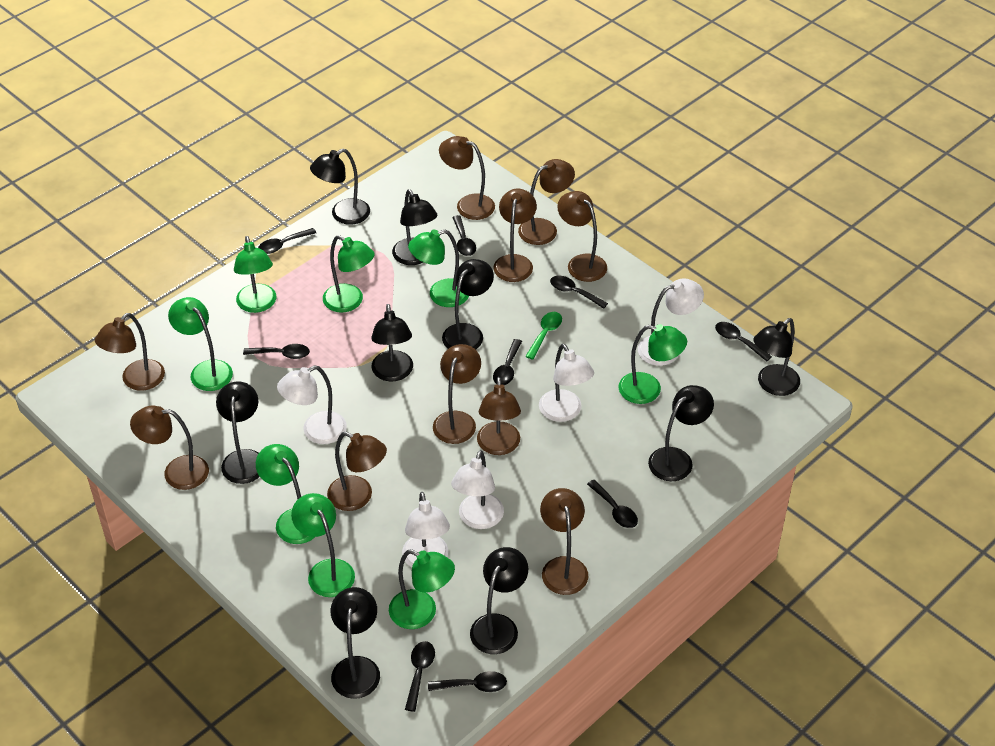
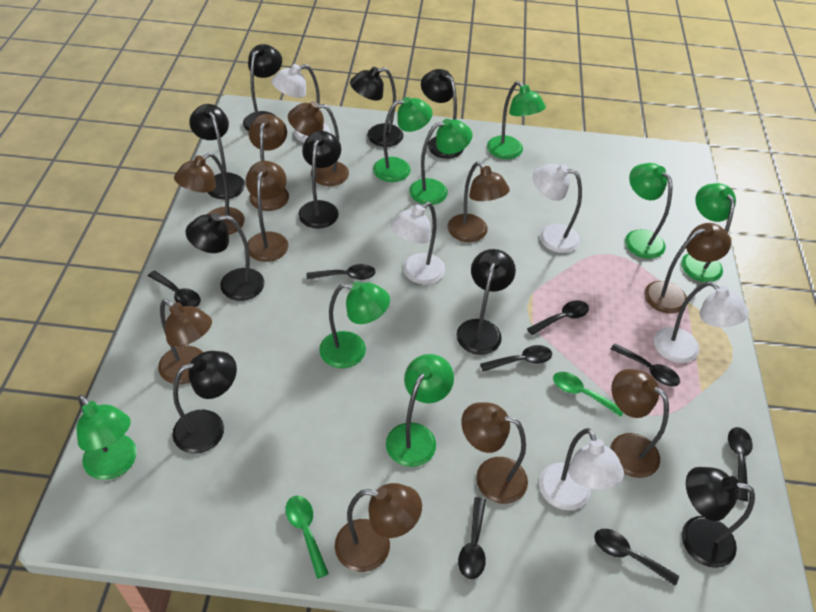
black spoon: [243,344,310,359] [258,228,316,254] [405,641,435,712] [428,671,507,692] [452,215,476,256] [493,339,522,385] [550,276,608,309] [587,480,638,528] [715,322,772,361] = 9 -> [148,271,201,307] [307,264,376,280] [458,497,486,579] [480,345,552,372] [527,300,589,335] [594,529,679,586] [611,343,680,387] [728,427,753,501] = 8
green spoon: [525,312,562,360] = 1 -> [285,495,329,579] [553,372,623,417] = 2

